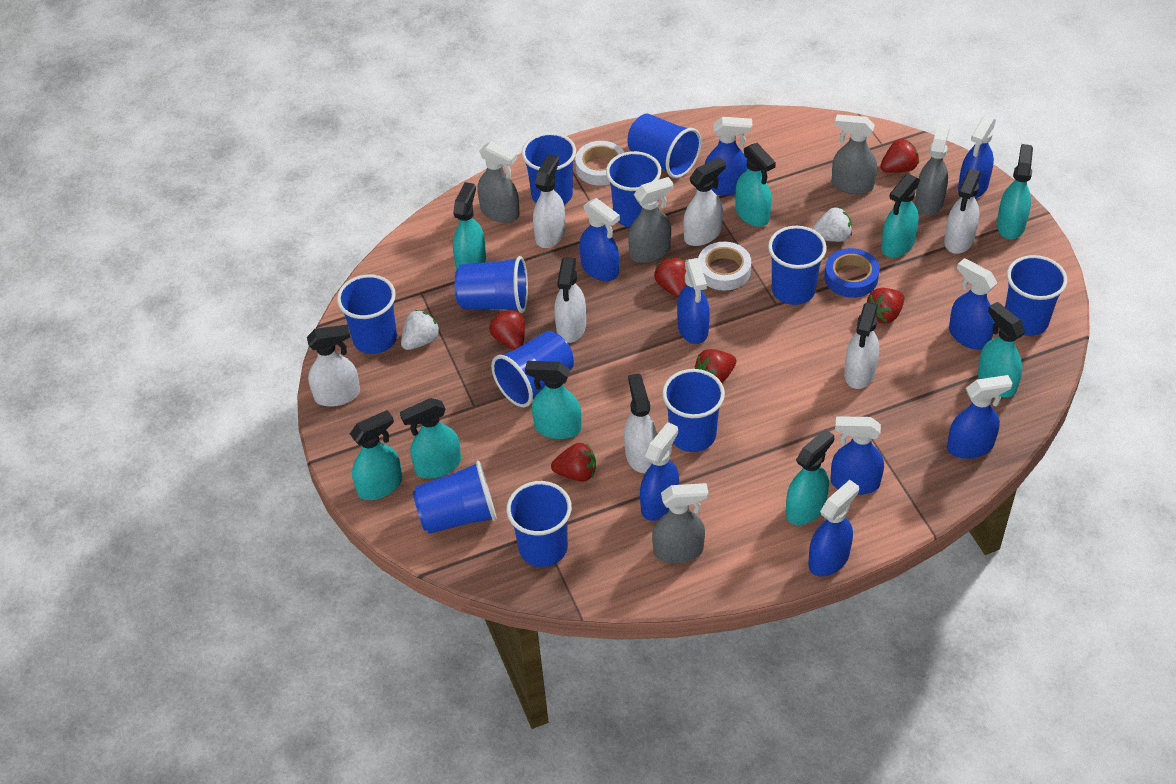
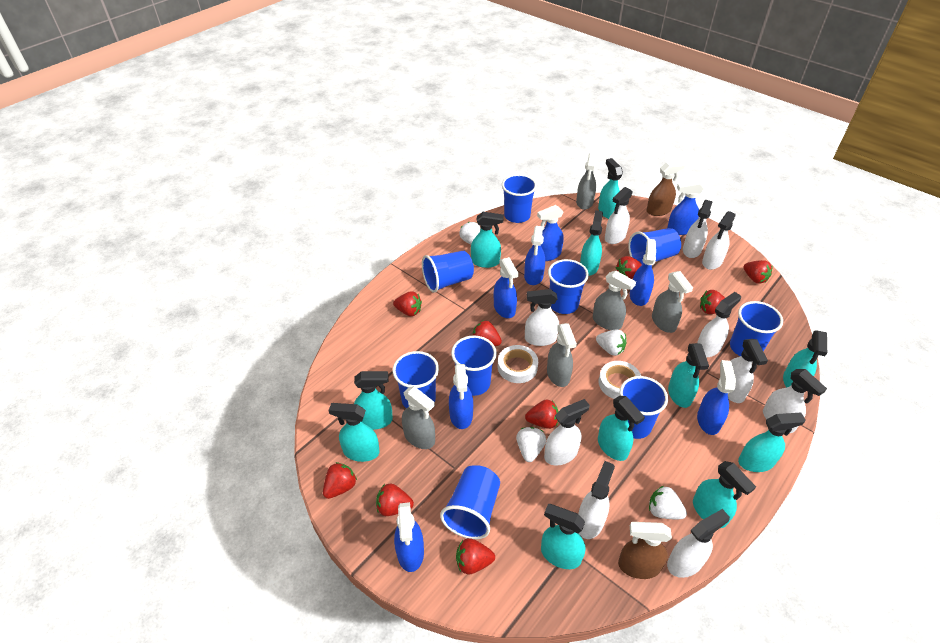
blue cup: [337,274,397,354] [413,461,497,534] [455,256,528,313] [491,331,574,407] [506,481,572,567] [522,132,576,205] [606,151,661,228] [627,113,701,178] [662,369,725,452] [768,226,827,305] [1005,255,1067,336] = 11 -> [393,351,439,408] [422,251,474,293] [440,465,500,539] [451,335,497,396] [502,174,537,223] [548,259,589,314] [620,376,668,439] [628,228,681,265] [730,301,783,356] = 9
blue spray bottle: [579,198,620,281] [640,422,679,521] [677,258,710,344] [705,117,752,196] [808,480,859,577] [831,416,884,495] [947,375,1013,459] [949,258,997,350] [958,116,996,199] = 9 -> [394,502,424,572] [449,364,473,429] [494,257,519,318] [524,226,545,285] [537,205,564,261] [630,239,656,306] [667,181,704,235] [697,360,736,435] = 8
blue tape: [824,248,880,298] = 1 -> none = 0
brown spray bottle: none = 0 -> [618,522,672,579] [647,161,686,216] = 2
red strawberry: [489,310,525,350] [551,443,596,482] [654,258,686,298] [695,349,736,383] [867,288,904,323] [880,139,919,173] = 6 -> [323,462,357,499] [376,483,414,516] [393,291,422,316] [456,538,495,574] [472,320,502,346] [525,399,559,429] [616,256,642,279] [700,290,725,314] [743,260,773,284] = 9
turquoise spray bottle: [350,410,402,500] [400,398,461,479] [453,182,486,270] [525,361,582,439] [735,143,776,227] [786,429,834,525] [881,174,920,258] [977,302,1025,398] [997,144,1033,239] = 9 -> [329,403,380,462] [354,371,393,430] [471,212,504,268] [541,504,586,569] [580,210,603,276] [598,158,623,219] [598,396,645,461] [668,343,709,408] [693,461,756,528] [738,413,805,472] [783,330,827,388] = 11
white spray bottle: [307,324,360,407] [533,154,565,248] [554,257,586,343] [624,374,657,473] [683,157,726,246] [844,302,879,389] [944,169,981,254] = 7 -> [525,289,559,346] [544,399,590,466] [578,461,615,539] [605,187,633,244] [667,509,730,578] [683,200,713,258] [697,292,741,357] [702,211,736,270] [728,339,768,403] [763,369,827,433] = 10
white strawberry: [401,310,440,350] [812,208,852,242] = 2 -> [459,222,481,245] [516,427,546,462] [596,330,627,356] [649,486,687,519] = 4

